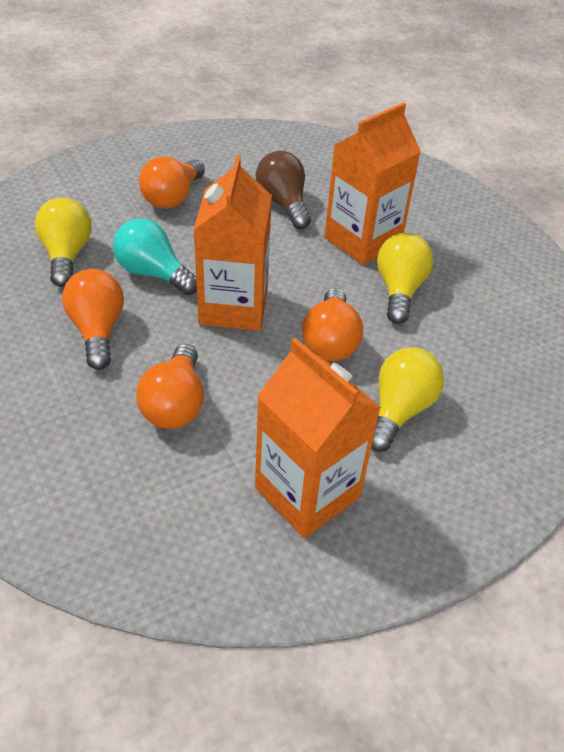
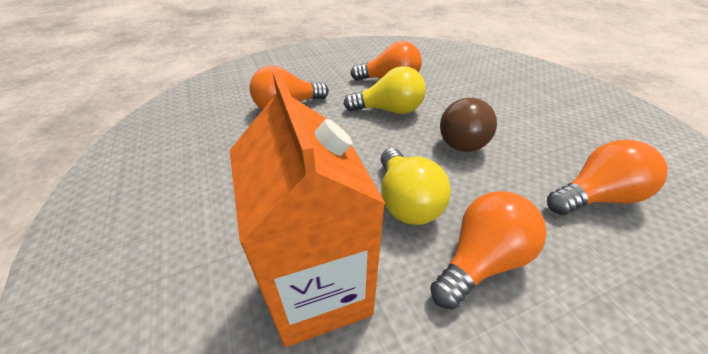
orange carton: [194,155,272,331] [255,338,381,539] [324,103,421,265] = 3 -> [230,71,386,347] = 1
turquoise light bulb: [113,218,197,295] = 1 -> none = 0
yellow light bulb: [35,198,92,287] [371,348,444,452] [377,233,433,324] = 3 -> [343,66,426,114] [381,148,451,225] = 2

